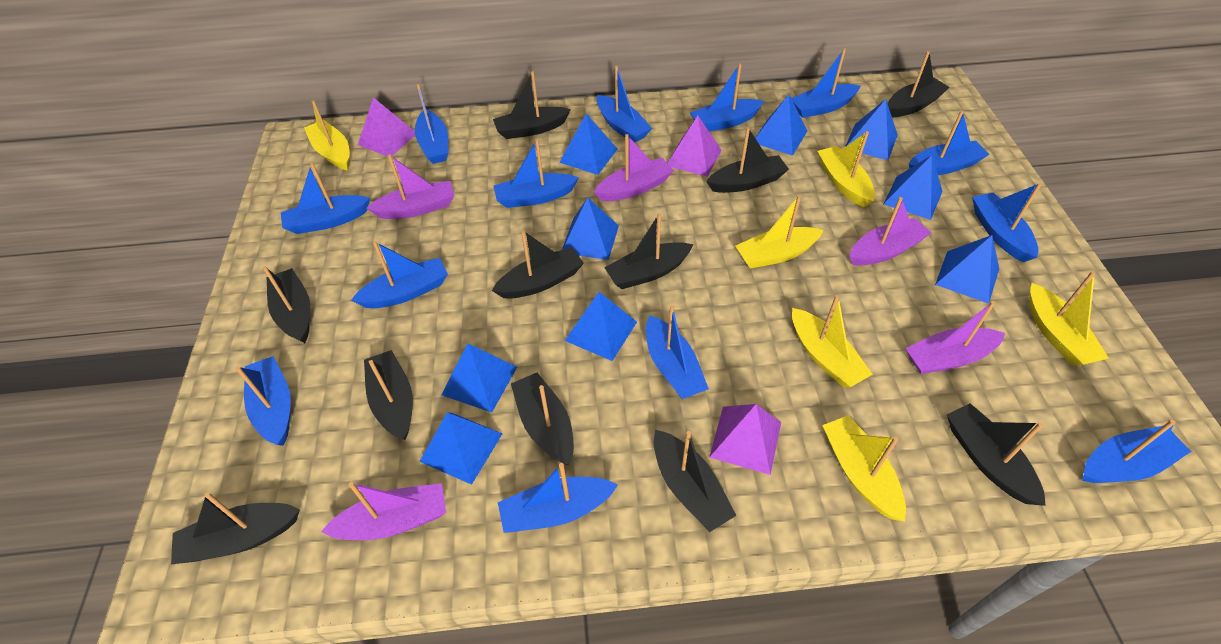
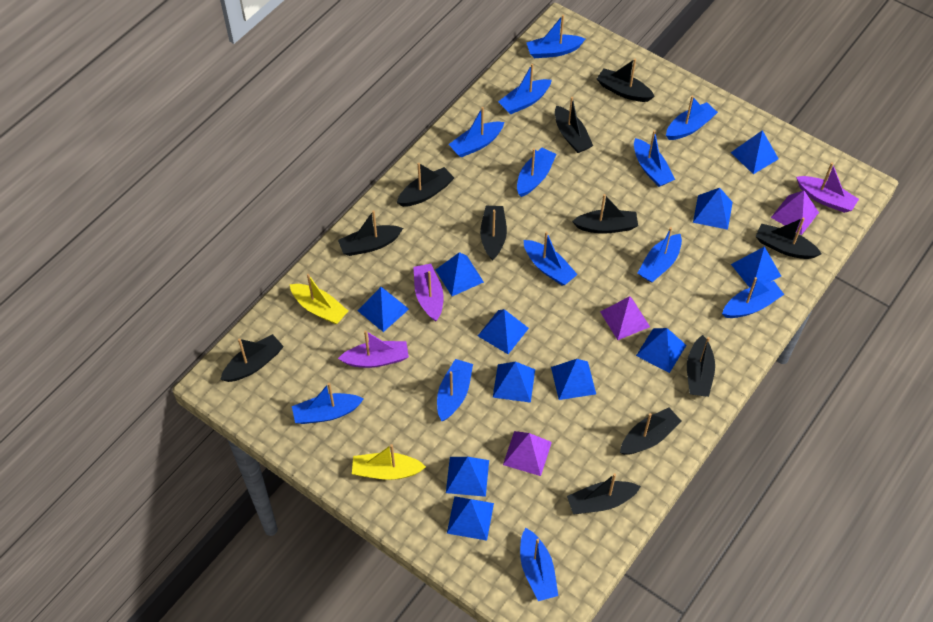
blue boat: [235,356,291,446] [281,163,370,234] [351,241,448,308] [415,84,449,164] [494,139,579,208] [498,463,618,533] [597,66,652,143] [646,305,709,399] [690,63,764,131] [791,48,860,118] [909,111,989,175] [972,183,1042,262] [1082,420,1191,483] = 13 -> [292,383,364,424] [437,359,473,421] [449,107,504,157] [498,64,552,114] [517,148,557,197] [520,528,558,601] [523,232,578,286] [526,15,585,58] [634,130,675,187] [638,227,682,283] [666,96,718,140] [722,277,784,318] = 12
blue pyramid: [420,413,502,485] [441,343,517,413] [559,114,617,175] [562,197,619,260] [565,292,637,361] [755,95,807,156] [845,99,898,160] [884,155,943,220] [935,235,999,304] = 9 -> [357,287,409,332] [436,252,484,296] [446,457,489,497] [447,496,494,541] [478,309,529,354] [493,361,535,403] [551,359,596,400] [636,328,686,373] [693,188,733,230] [731,130,779,174] [731,246,781,288] = 11
purple boat: [321,482,446,540] [366,154,455,219] [594,134,674,201] [849,197,931,265] [905,301,1005,374] = 5 -> [338,330,409,368] [413,264,444,322] [796,162,859,213] = 3
yellow boat: [304,101,350,171] [736,195,824,269] [792,295,873,387] [817,131,875,207] [822,415,906,522] [1029,271,1109,366] = 6 -> [290,274,348,324] [352,444,426,480] = 2

